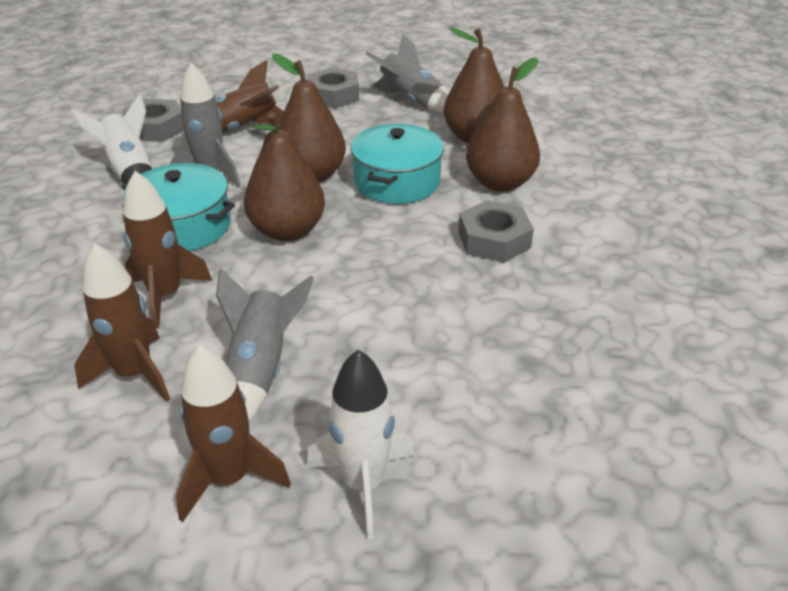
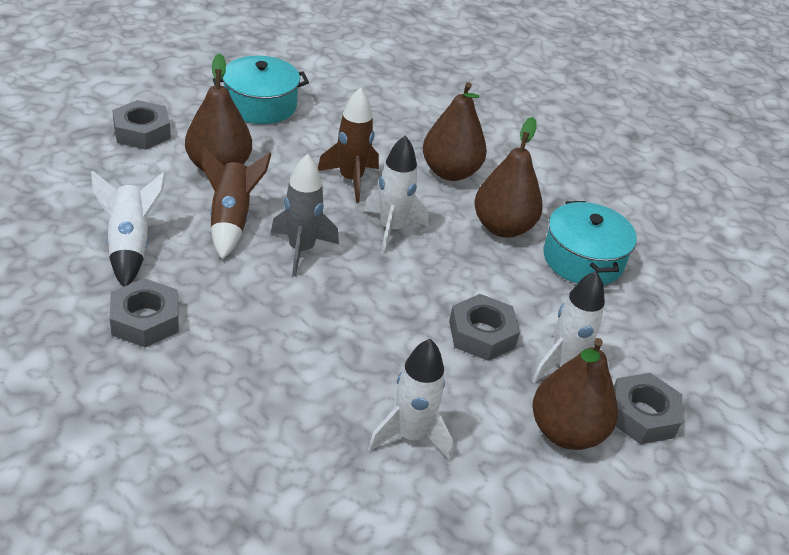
brown rocket: [74,244,170,402] [123,171,212,329] [176,344,291,522] [181,60,284,135] = 4 -> [201,146,271,259] [318,87,379,203] = 2
grey nut: [123,99,183,142] [307,68,359,109] [458,200,534,263] = 3 -> [110,278,179,347] [112,100,171,149] [449,294,520,361] [614,373,682,444] = 4
grey rocket: [170,63,241,187] [216,268,314,423] [365,34,449,113] = 3 -> [271,154,339,277] = 1
white rocket: [71,94,152,184] [307,350,414,539] = 2 -> [91,170,166,287] [364,135,428,253] [368,339,453,460] [532,271,609,383] = 4

